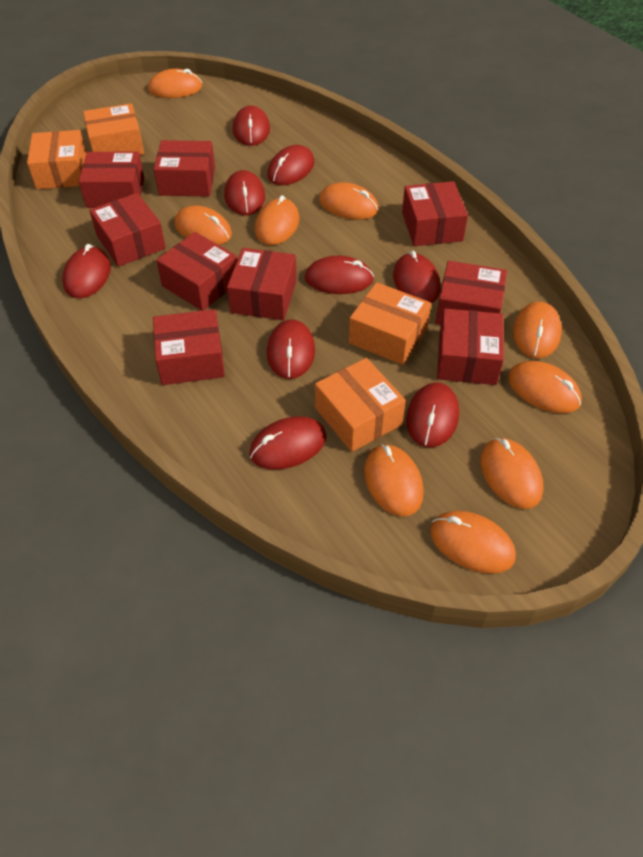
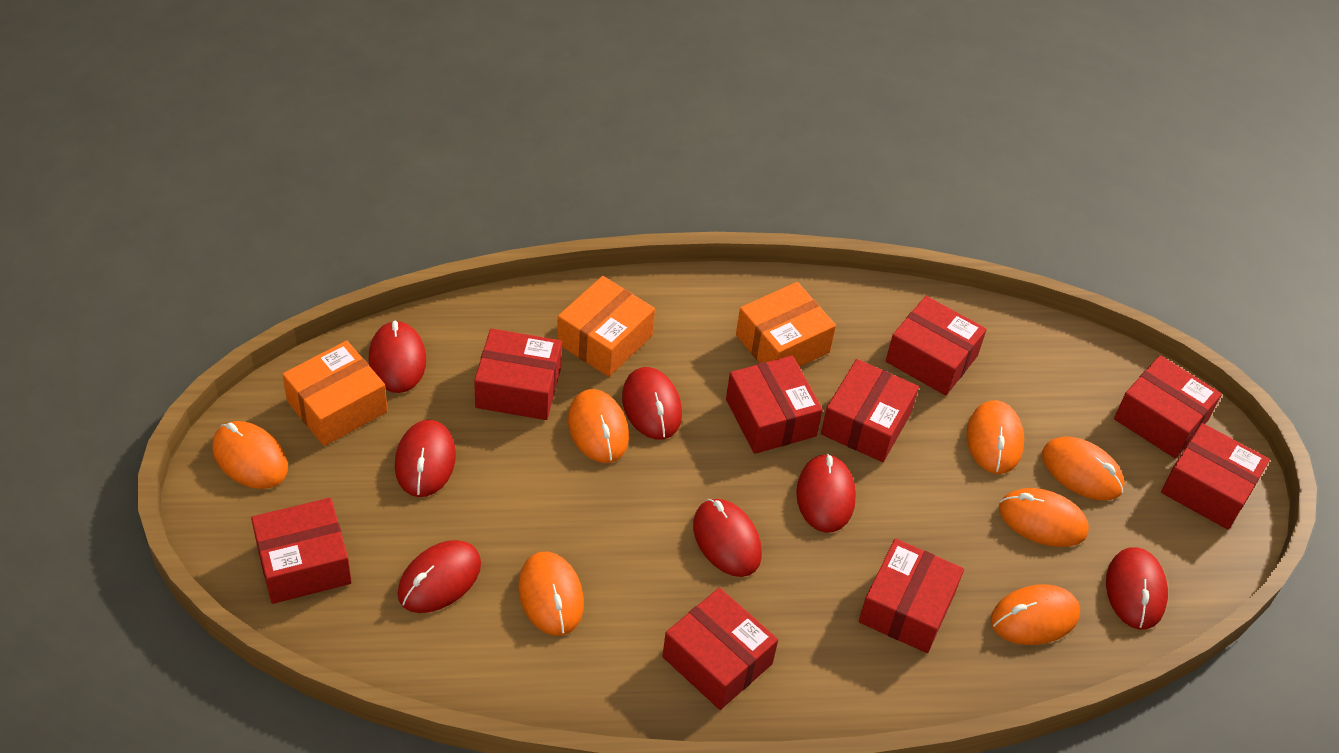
orange box: [27,130,87,189] [83,103,144,155] [315,358,406,452] [349,282,431,365] = 4 -> [283,341,388,446] [557,276,655,377] [736,282,836,367] = 3
orange mouse: [148,69,202,98] [175,205,232,245] [255,195,299,245] [319,182,379,220] [364,444,424,517] [430,511,516,574] [480,438,543,509] [508,361,582,413] [513,302,562,358] = 9 -> [212,421,288,489] [518,552,584,636] [568,389,629,463] [966,400,1024,474] [991,584,1080,645] [999,488,1088,547] [1042,437,1124,500] = 7
red mouse: [62,244,111,298] [224,170,265,215] [233,106,270,146] [249,416,326,470] [267,145,315,185] [267,319,315,379] [305,256,374,294] [393,251,441,303] [406,382,459,448] = 9 -> [368,320,426,393] [395,420,456,497] [397,540,481,613] [622,367,682,440] [693,499,762,577] [796,453,856,533] [1106,547,1168,630] = 7

